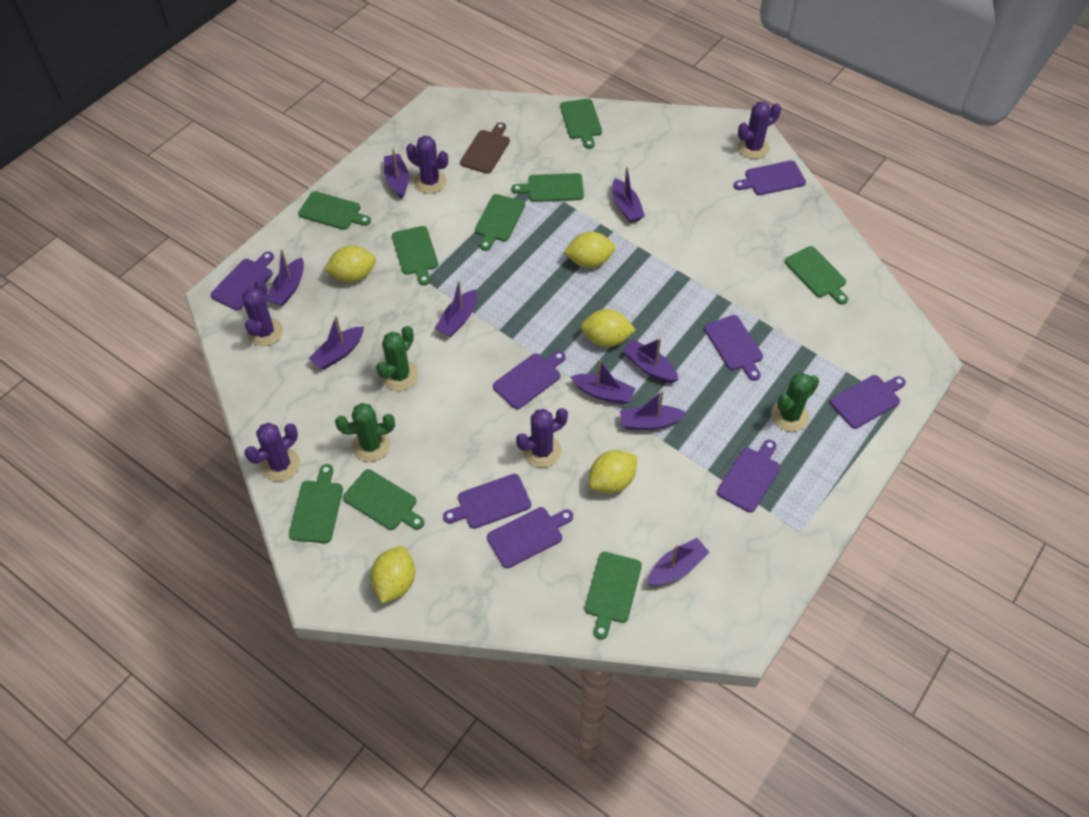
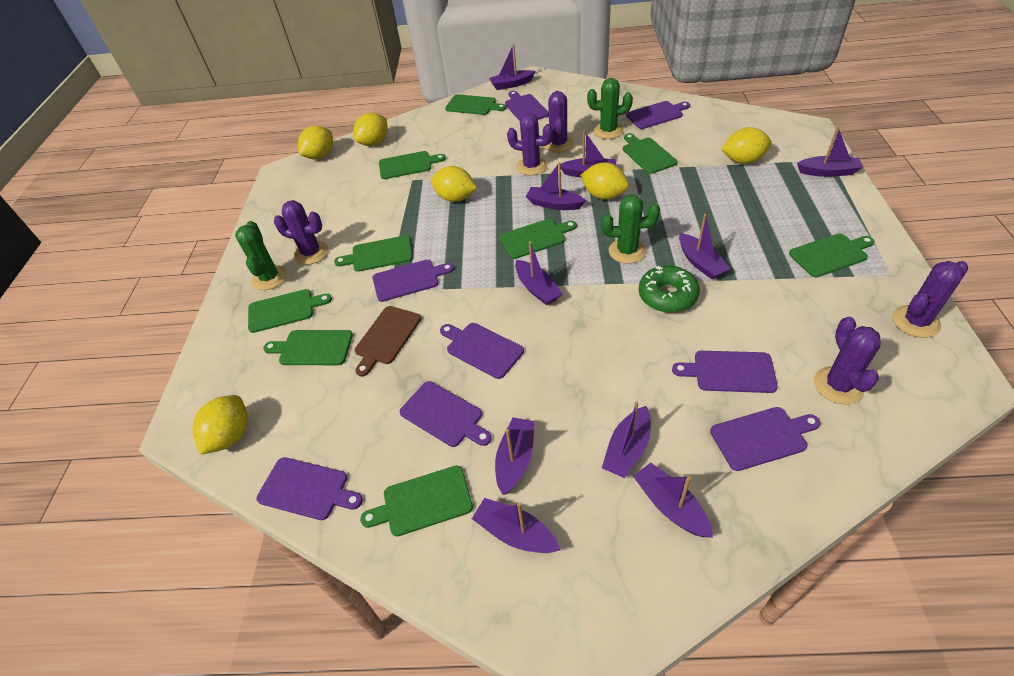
green donut: none = 0 -> [639,265,700,313] = 1
purple boat: [267,249,304,306] [309,316,364,370] [384,149,409,198] [435,281,477,337] [571,359,635,404] [612,167,645,223] [620,390,687,430] [623,338,679,383] [647,538,709,586] = 9 -> [472,498,560,553] [489,44,535,90] [495,417,535,495] [515,241,562,305] [526,162,586,210] [561,130,616,177] [602,401,651,478] [633,462,713,538] [679,214,731,279] [797,127,863,177] = 10
yellow lemon: [324,246,376,282] [370,546,415,604] [564,232,615,268] [581,309,635,347] [589,450,637,494] = 5 -> [192,395,248,455] [298,126,333,160] [353,113,388,146] [431,166,477,202] [580,162,629,200] [721,127,771,164] = 6

